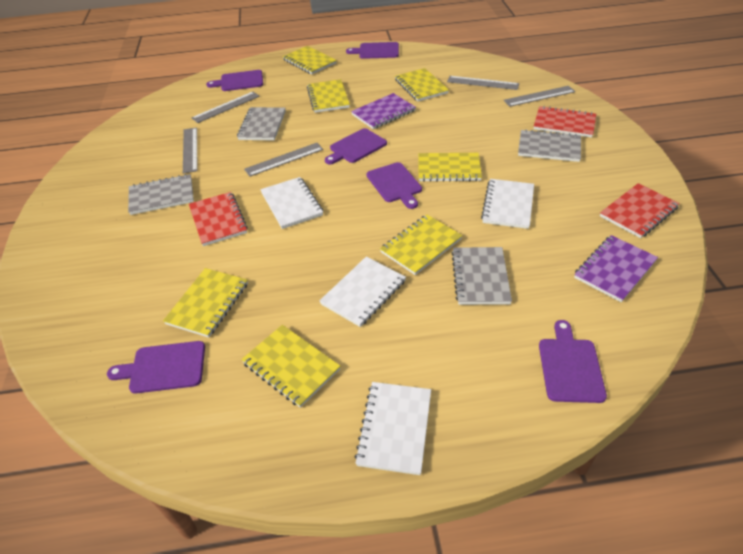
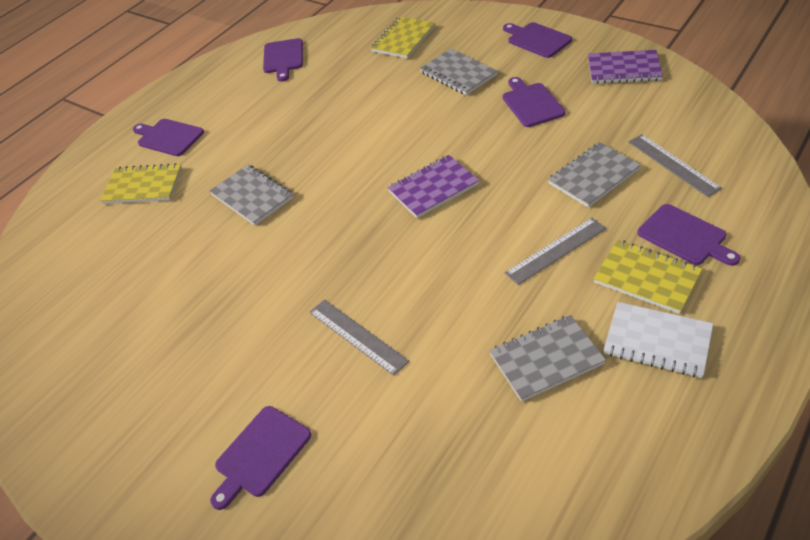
grey ruler: [183,127,197,174] [192,92,260,123] [244,143,323,177] [447,76,519,90] [503,86,575,107] = 5 -> [309,299,409,376] [505,218,606,285] [628,134,722,197] = 3
red notebook: [189,192,248,246] [534,106,596,138] [600,183,680,238] = 3 -> none = 0
white notebook: [260,177,323,229] [319,257,406,327] [354,382,431,475] [481,179,534,229] = 4 -> [604,302,713,378] = 1
yellow notebook: [163,268,248,338] [241,325,340,408] [283,46,337,75] [307,79,350,113] [380,215,463,275] [395,68,449,102] [418,153,482,182] = 7 -> [100,163,182,204] [371,16,435,59] [594,240,702,314] = 3

